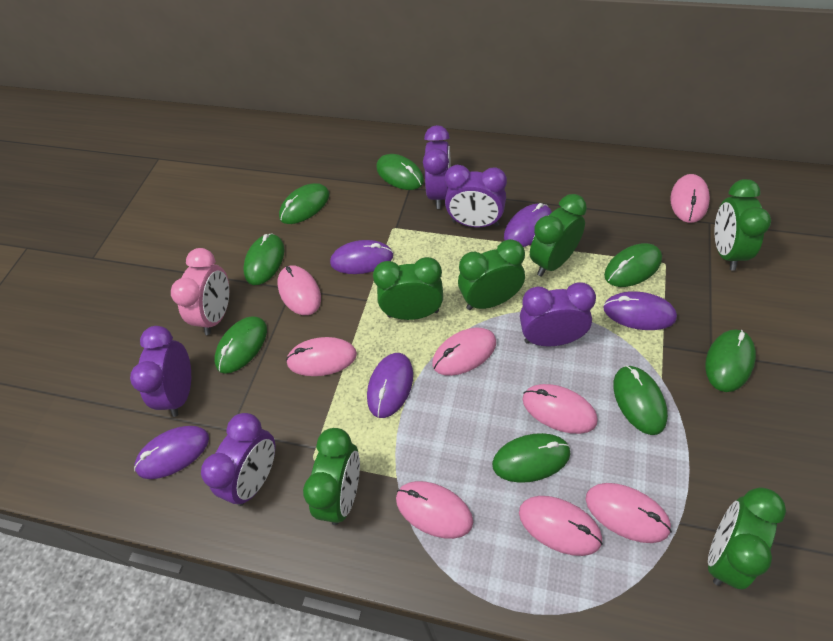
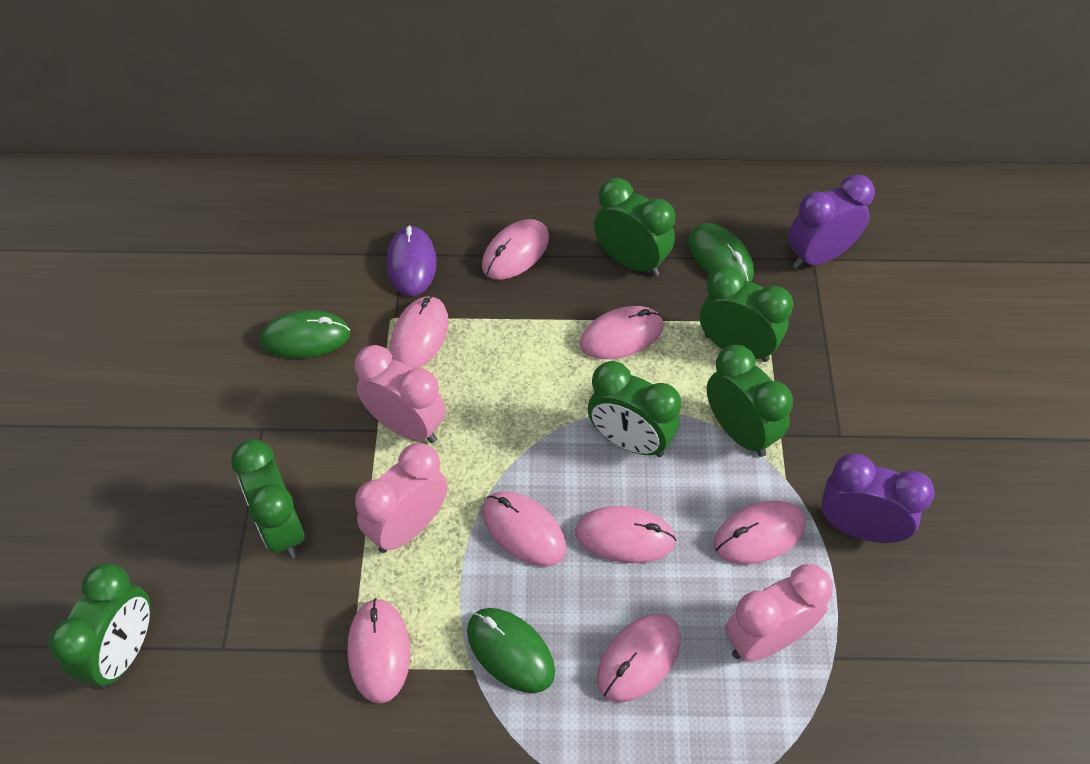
green mouse: [214,316,267,374] [243,233,285,285] [279,183,329,224] [376,154,424,190] [492,433,570,483] [604,243,662,287] [613,365,668,435] [705,329,756,392] = 8 -> [260,310,350,359] [467,608,555,693] [688,223,754,282] = 3
pink clock: [171,248,229,335] = 1 -> [355,345,446,443] [355,443,448,553] [725,564,833,661] = 3
purple clock: [130,326,191,417] [201,413,275,506] [423,125,451,209] [445,165,507,228] [520,282,596,346] = 5 -> [788,174,875,269] [821,453,935,543] = 2
purple mouse: [134,426,209,479] [330,240,393,274] [367,353,413,418] [504,203,552,247] [603,291,677,330] = 5 -> [386,225,437,296] = 1

